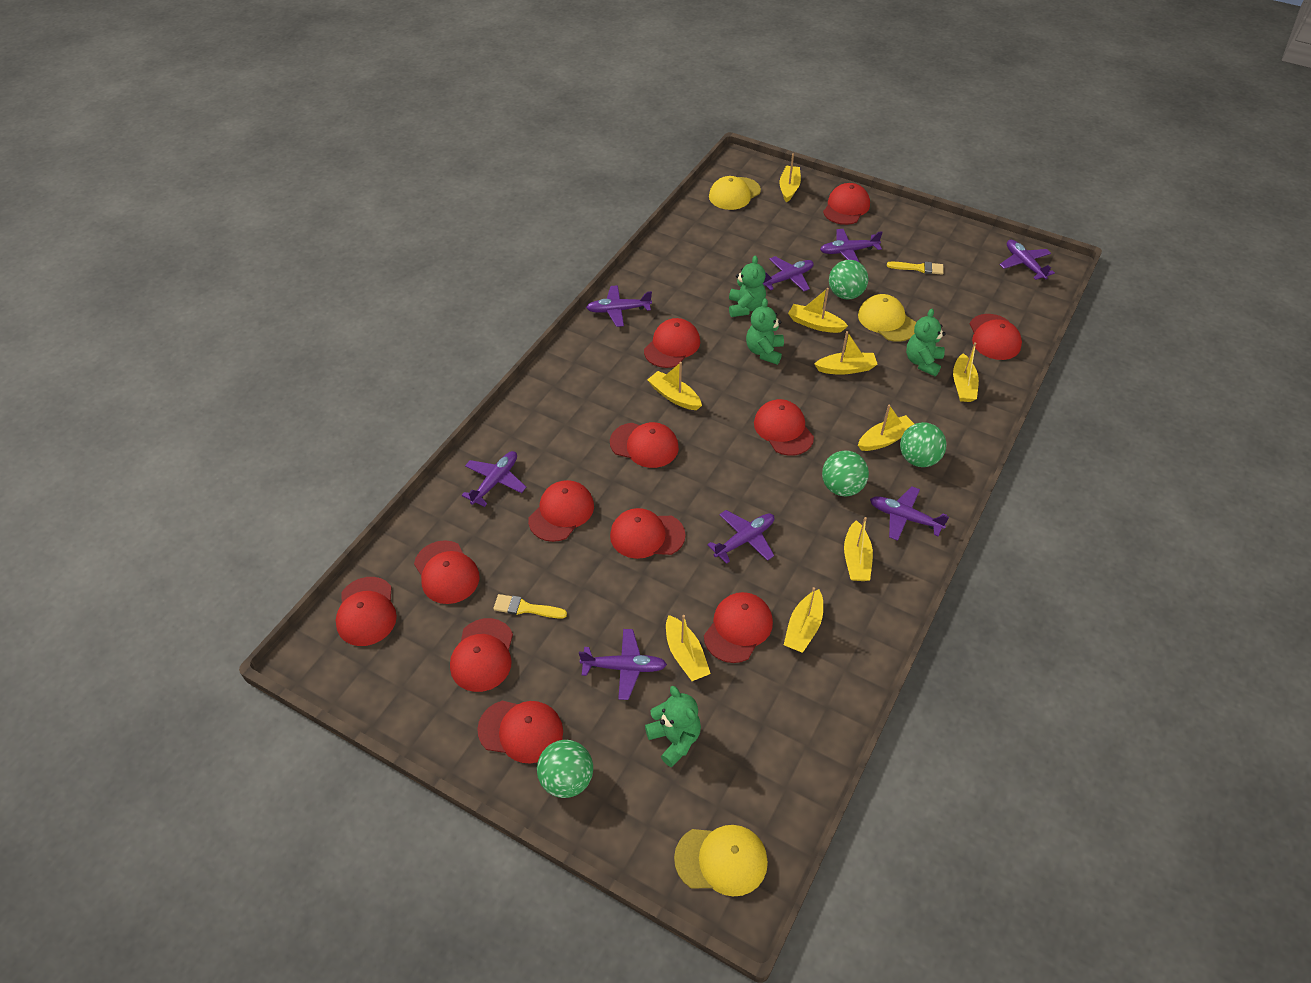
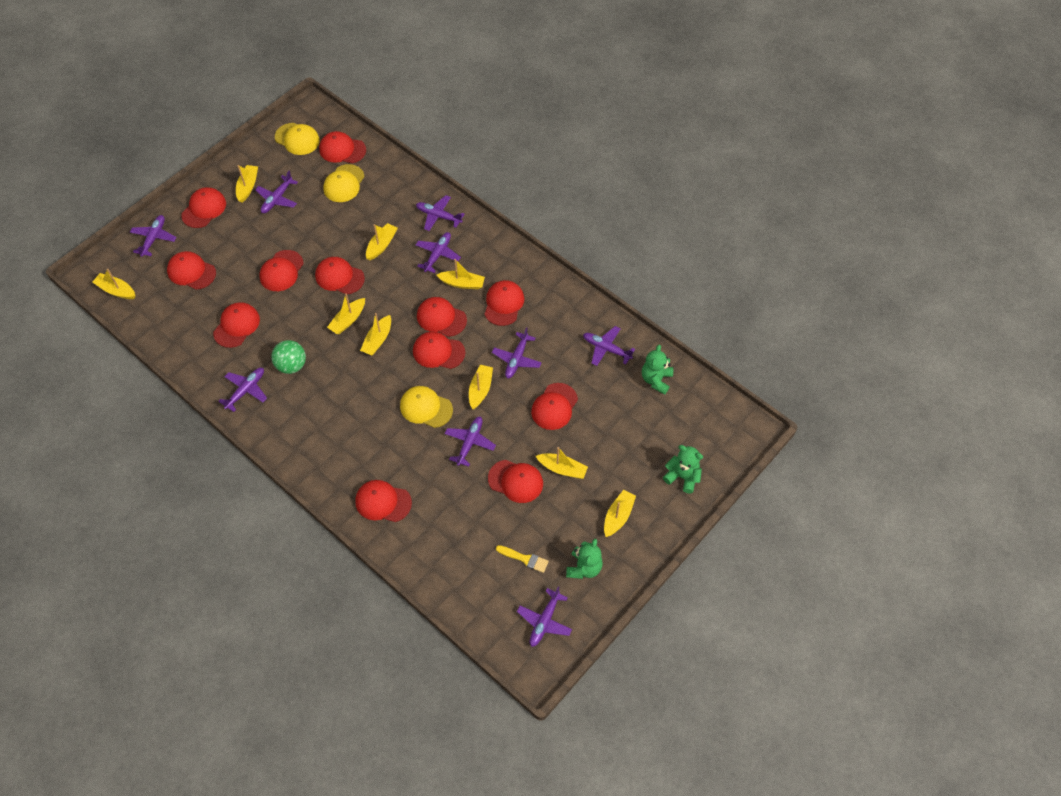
green ball: [537,740,593,798] [822,451,869,496] [829,260,868,299] [900,422,946,467] = 4 -> [271,340,306,374] = 1
green teddy bear: [645,686,701,767] [729,255,766,317] [746,298,784,365] [906,309,946,376] = 4 -> [566,539,603,579] [642,345,673,395] [663,445,703,494] = 3
purple plane: [462,451,527,507] [579,629,667,700] [586,285,652,327] [707,510,774,564] [763,256,814,291] [820,229,883,262] [870,486,949,541] [999,240,1055,280] = 8 -> [130,215,176,257] [218,368,267,412] [255,171,298,213] [416,195,465,231] [416,232,461,273] [444,416,496,467] [492,327,542,378] [517,586,572,647] [583,326,635,366] = 9
yellow brush: [493,594,567,619] [887,262,944,275] = 2 -> [496,545,549,573] = 1

